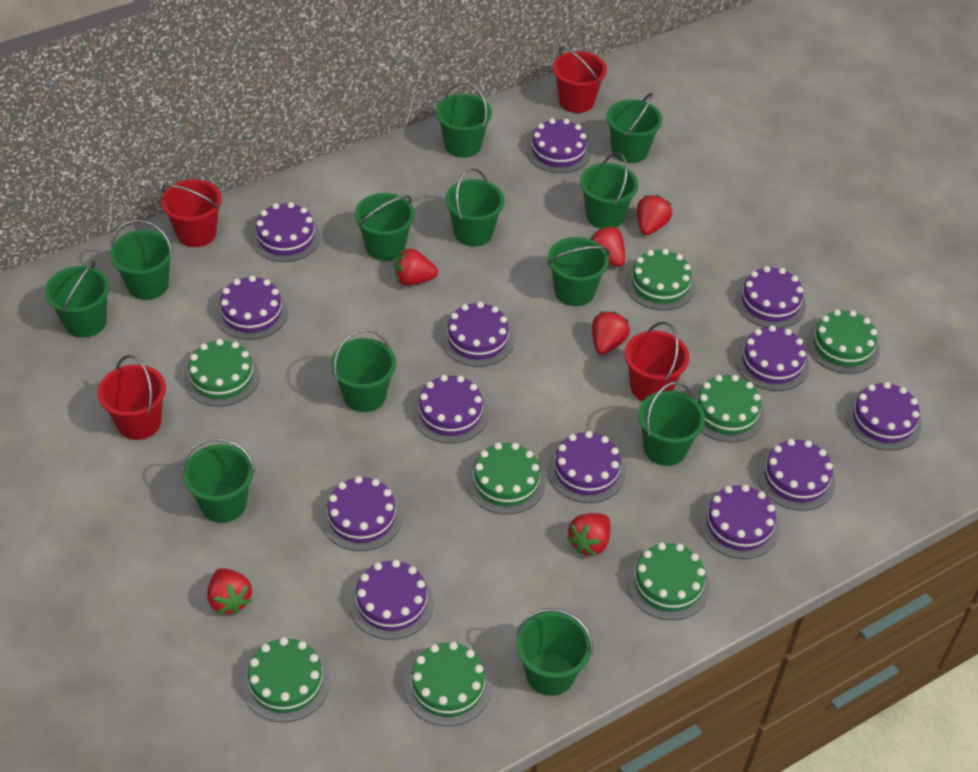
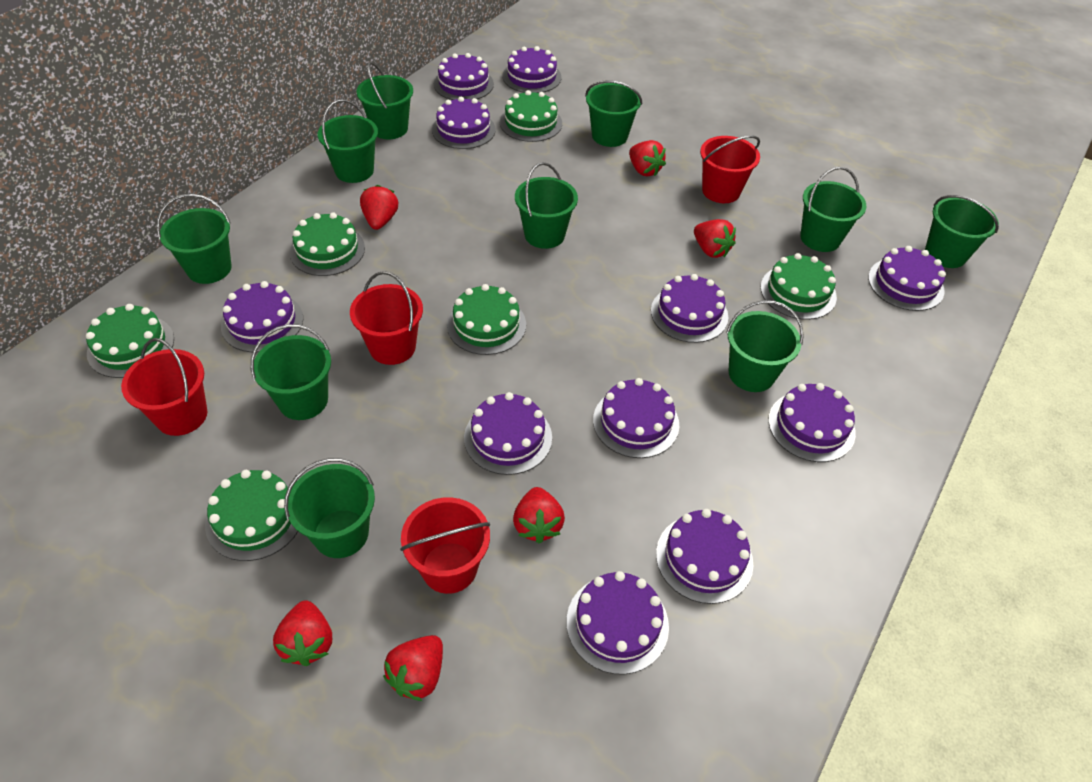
green bucket: [45,260,110,338] [110,220,173,300] [182,438,255,523] [330,329,396,412] [355,193,415,261] [436,82,492,158] [445,168,504,247] [516,608,593,696] [548,237,610,306] [580,153,638,229] [606,93,662,163] [638,381,705,466] = 12 -> [157,194,232,284] [251,324,331,420] [284,458,375,558] [318,99,378,183] [356,62,413,139] [515,162,578,249] [585,80,642,147] [726,300,804,392] [800,167,866,252] [925,195,999,268] = 10
green cake: [184,339,260,407] [242,637,330,722] [404,642,492,726] [467,443,546,515] [625,249,695,310] [627,543,710,620] [693,375,765,442] [807,309,880,374] = 8 -> [86,304,174,378] [205,470,298,561] [290,212,365,276] [447,284,526,355] [500,90,562,142] [761,253,837,320] = 6
purple cake: [215,276,288,340] [251,202,321,262] [321,476,402,551] [349,560,434,640] [413,375,489,443] [441,302,514,367] [526,118,591,173] [547,431,626,503] [699,485,780,559] [735,266,806,328] [736,325,809,391] [757,439,836,511] [846,382,922,451] = 13 -> [221,281,303,352] [432,97,496,149] [434,53,494,100] [464,392,552,475] [503,46,561,93] [567,571,669,674] [593,378,679,458] [651,274,729,343] [656,509,753,604] [768,383,856,462] [868,246,946,311] = 11

